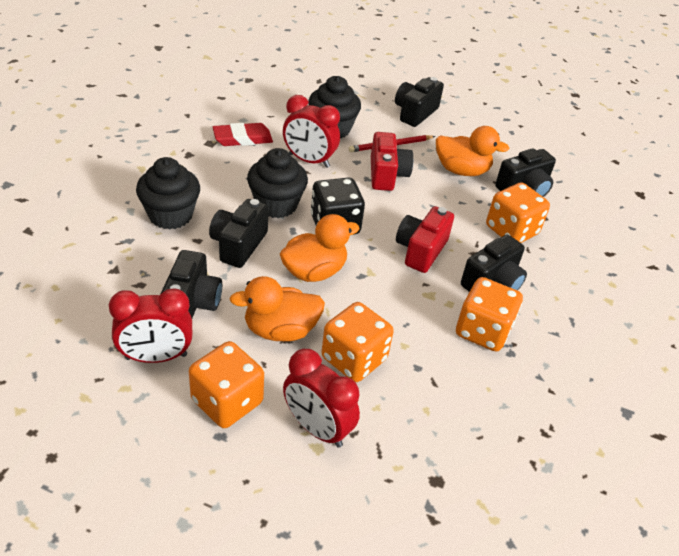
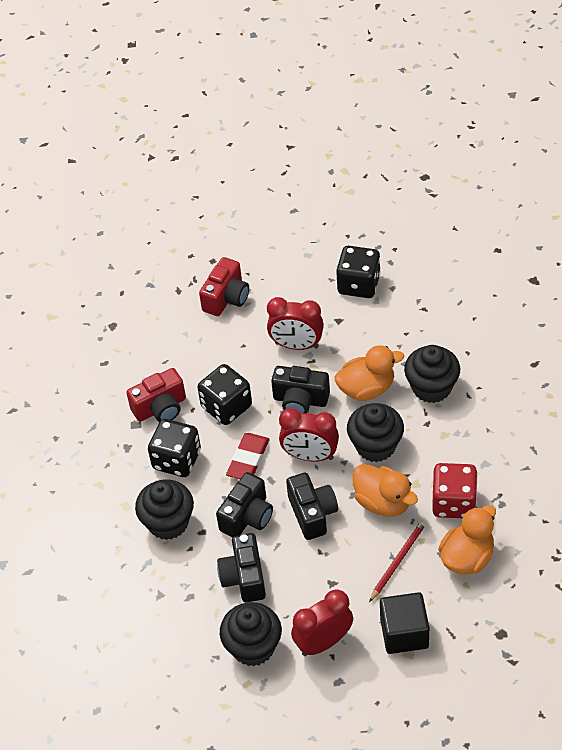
black camera: [161,250,222,318] [209,199,268,268] [395,77,444,127] [461,235,527,292] [495,148,556,197] = 5 -> [216,472,273,537] [217,533,266,603] [271,366,330,413] [286,473,338,540] = 4
black cube: none = 0 -> [380,592,429,654] = 1
black cupcake: [136,157,200,230] [247,148,308,218] [308,76,361,138] = 3 -> [135,480,194,540] [220,602,282,666] [347,403,404,462] [404,345,460,403] = 4
black dice: [311,177,365,235] = 1 -> [148,419,201,477] [197,364,252,425] [336,246,381,298] = 3
orange dice: [189,341,264,428] [321,302,394,382] [456,277,523,352] [486,182,550,243] = 4 -> none = 0
red dice: none = 0 -> [432,463,478,518] = 1

